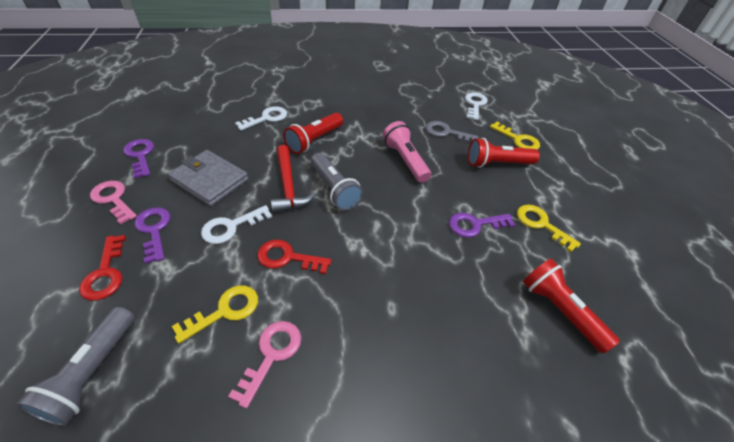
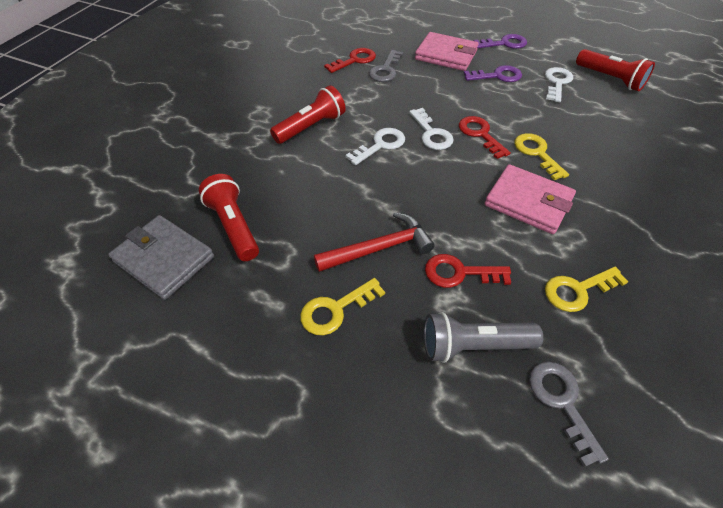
grey flashlight: [16,307,135,427] [311,153,363,211] = 2 -> [424,312,543,363] = 1
grey key: [426,121,479,142] = 1 -> [369,50,403,82] [529,362,609,467] = 2
pink flashlight: [383,121,431,183] = 1 -> none = 0
pink key: [90,181,137,225] [228,321,301,409] = 2 -> none = 0
pink wallet: none = 0 -> [415,32,479,71] [484,164,576,234] = 2
purple key: [123,139,154,178] [134,207,171,264] [449,213,515,238] = 3 -> [464,65,522,82] [474,34,527,49] = 2
red key: [79,235,126,301] [257,239,331,274] = 2 -> [324,48,376,73] [425,254,511,288] [459,116,511,159] = 3

